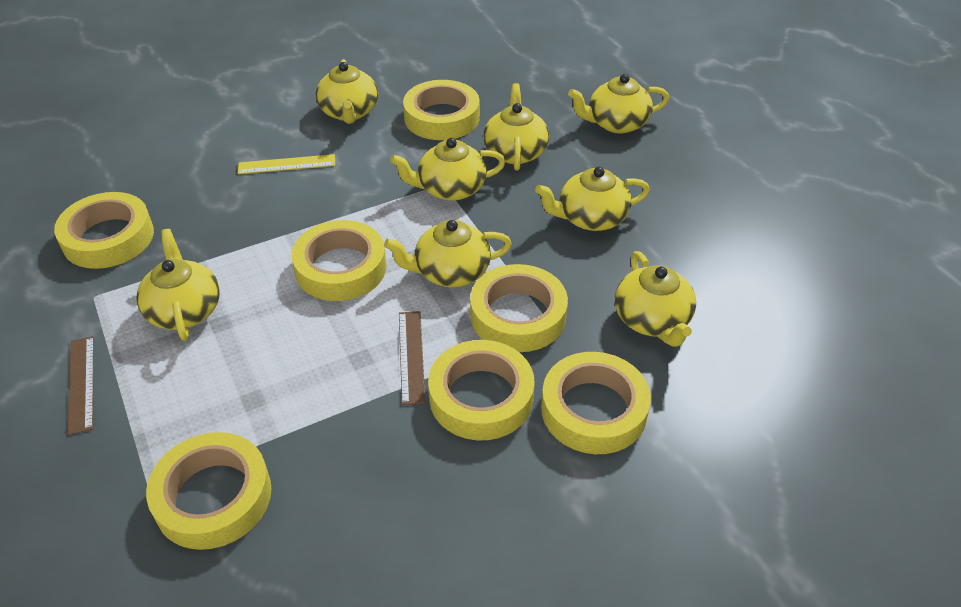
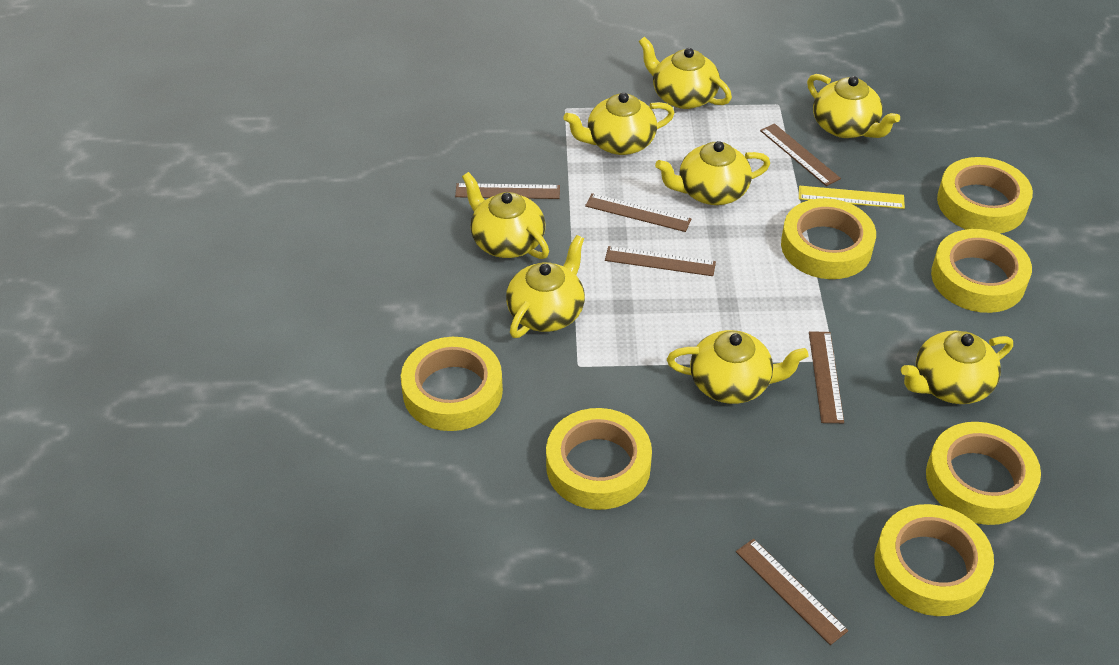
brown ruler: [67,336,94,435] [399,311,426,405] = 2 -> [455,183,560,199] [585,193,692,232] [605,246,716,276] [736,539,848,645] [760,123,841,186] [809,331,844,423] = 6

